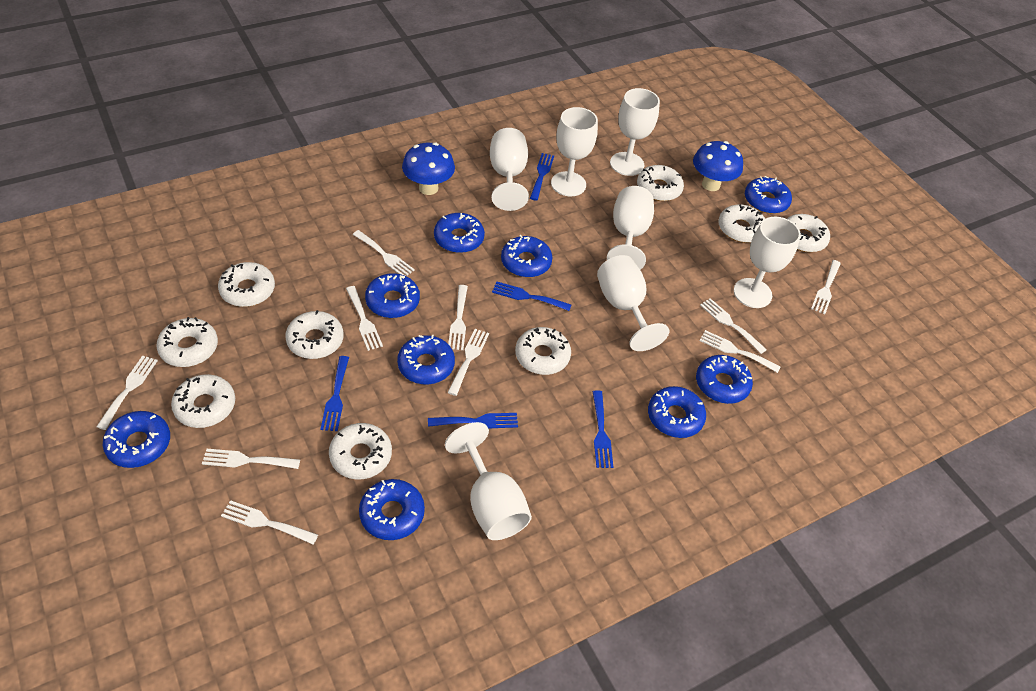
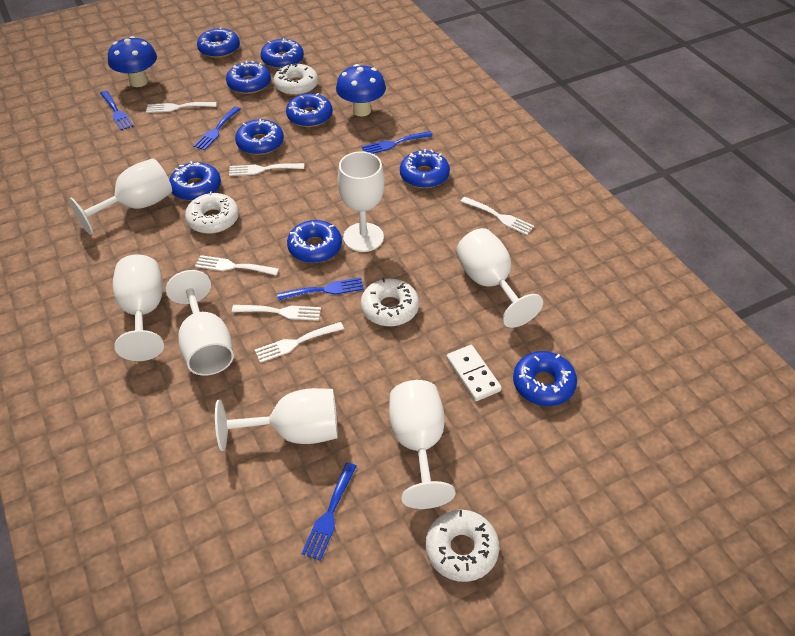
white domino: none = 0 -> [446,345,502,401] = 1
white donut: [156,317,218,367] [171,374,235,428] [218,262,275,307] [285,310,343,359] [329,423,392,479] [515,327,571,375] [637,165,684,201] [718,204,765,243] [787,214,830,252] = 9 -> [185,192,239,234] [273,63,318,96] [361,278,419,326] [426,510,499,582] = 4
white fork: [96,356,158,430] [202,449,300,469] [221,500,318,544] [346,286,383,351] [353,230,415,276] [447,329,489,396] [448,285,468,350] [700,298,767,354] [700,330,781,373] [811,260,841,314] = 10 -> [146,102,217,113] [195,255,279,276] [229,163,304,176] [232,305,321,321] [255,322,344,363] [460,197,534,235] = 6

